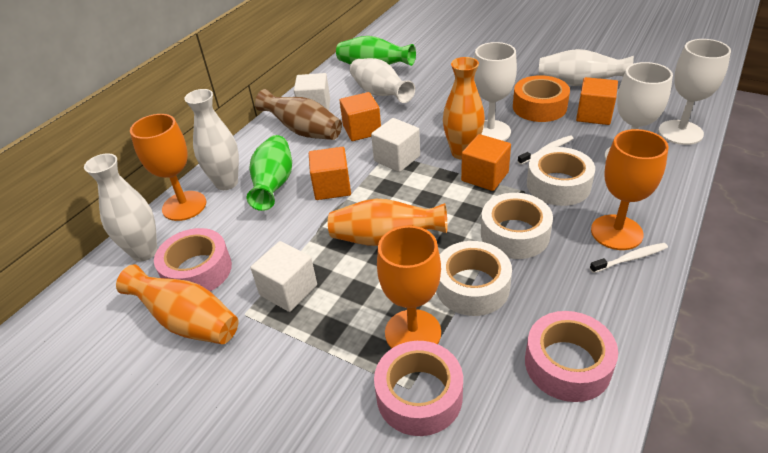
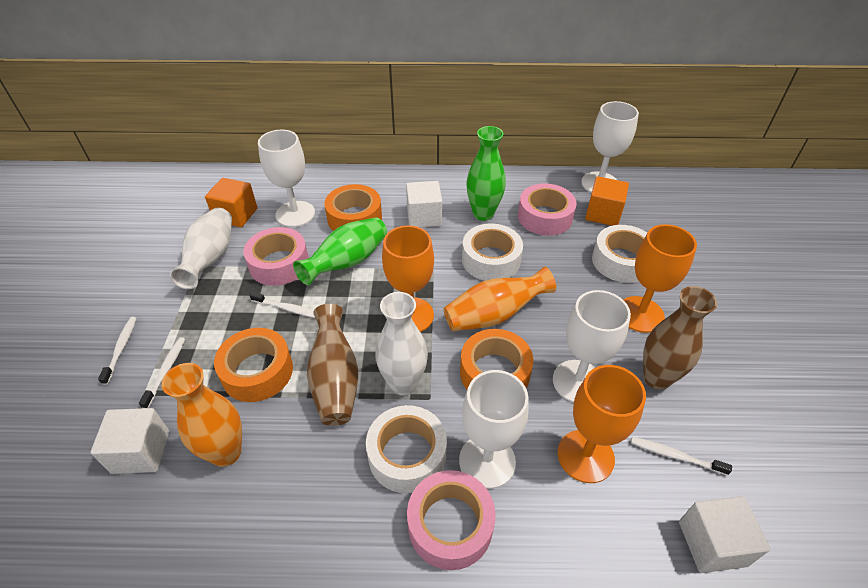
brown vase: [255,89,342,140] = 1 -> [307,304,358,426] [643,286,717,390] = 2
orange cube: [309,147,351,200] [339,92,381,141] [461,134,511,191] [576,77,618,125] = 4 -> [205,178,258,227] [585,176,629,226] = 2
orange tape: [513,75,570,122] = 1 -> [214,328,293,402] [324,184,382,231] [460,329,533,389] = 3
orange vase: [116,264,239,344] [328,199,447,246] [443,57,485,160] = 3 -> [162,363,242,467] [444,267,556,331] = 2
white goblet: [474,42,517,141] [605,62,673,160] [658,39,731,145] = 3 -> [258,130,315,227] [459,370,529,489] [553,290,631,403] [581,101,639,193] = 4
white toothbrush: [517,135,574,165] [590,243,668,273] = 2 -> [98,317,136,385] [139,337,185,408] [250,292,315,318] [631,437,732,476] = 4
white vase: [84,153,157,262] [184,89,239,190] [350,58,415,103] [539,49,634,86] = 4 -> [170,207,232,289] [375,292,428,395] = 2

